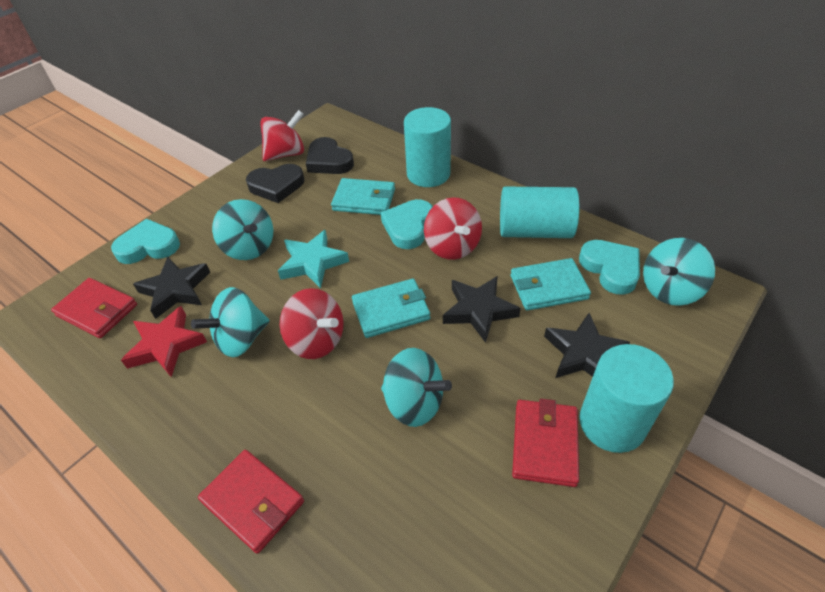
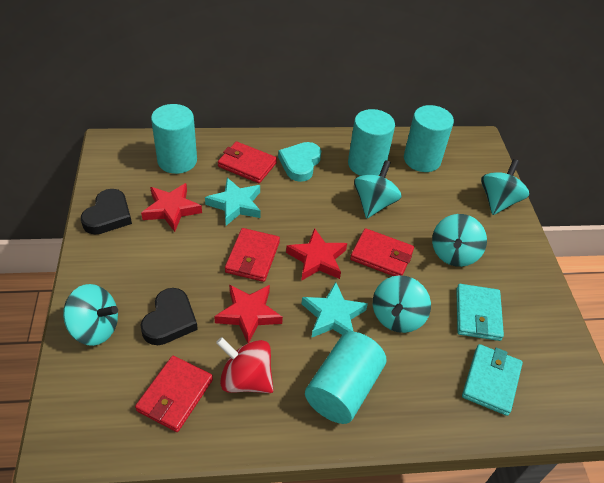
black star: [133,257,210,319] [443,276,521,343] [544,313,630,378] = 3 -> none = 0
red spinning top: [260,110,304,161] [280,288,344,359] [424,197,482,260] = 3 -> [216,337,273,393] = 1
red star: [121,306,207,377] = 1 -> [141,183,202,232] [214,284,283,343] [286,228,347,281] = 3
red wallet: [51,278,137,338] [198,450,304,554] [512,399,579,487] = 3 -> [135,356,213,432] [218,141,277,183] [225,228,280,282] [350,228,414,276] = 4
turquoise cylinder: [404,107,451,187] [500,187,579,238] [579,344,674,453] = 3 -> [151,104,197,174] [305,332,386,424] [348,109,395,176] [404,105,454,172] = 4
turquoise heart: [111,219,180,264] [381,199,433,249] [579,240,640,295] = 3 -> [278,142,321,182] = 1
turquoise spinning top: [191,287,270,357] [212,199,273,260] [381,348,452,427] [643,238,715,306] = 4 -> [63,284,118,346] [354,160,402,218] [373,275,431,333] [432,214,487,267] [481,159,529,215] = 5
turquoise star: [278,230,349,288] = 1 -> [205,178,261,226] [301,282,368,338] = 2
turquoise wallet: [331,178,395,215] [352,279,430,338] [511,258,591,311] = 3 -> [456,284,504,341] [462,344,523,416] = 2

